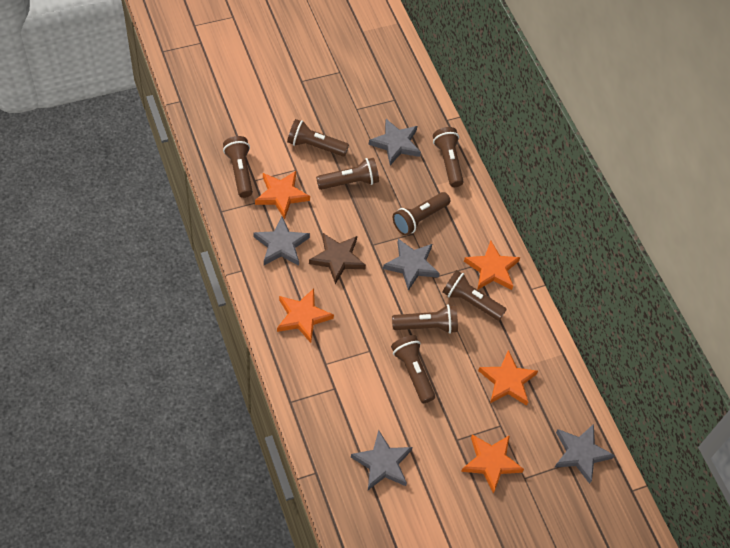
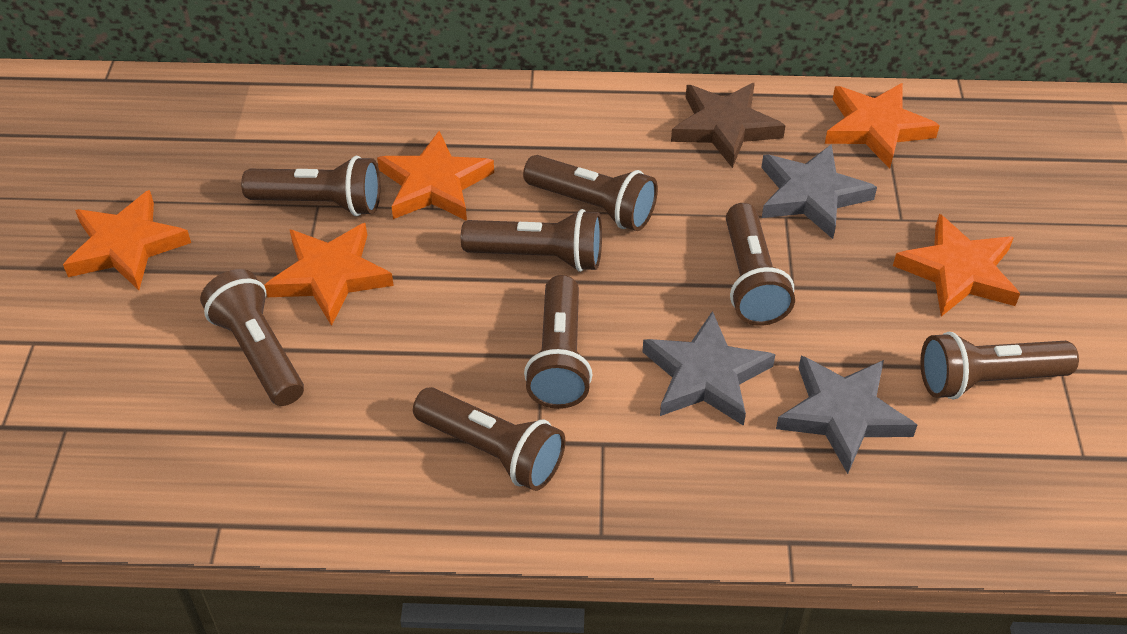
grey star: [253,216,310,266] [351,430,412,490] [369,119,421,165] [383,239,440,291] [554,424,615,484] = 5 -> [642,311,776,426] [761,144,877,239] [776,356,917,474] = 3

